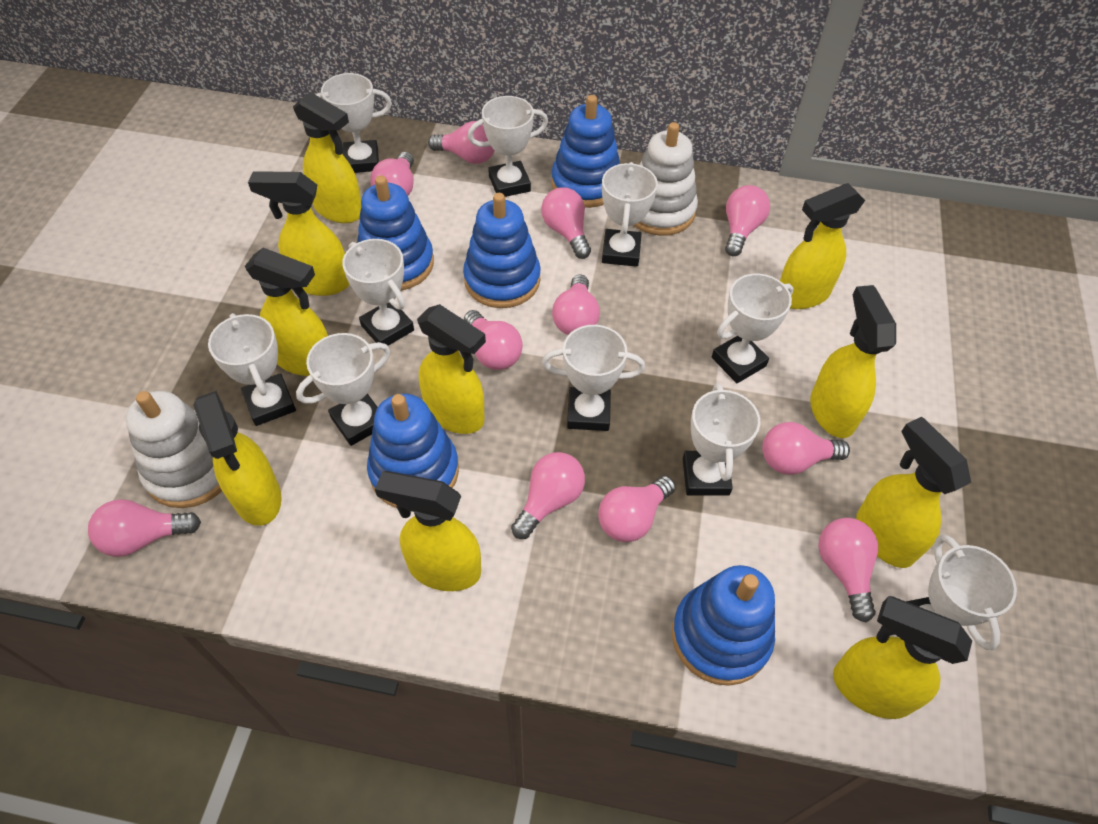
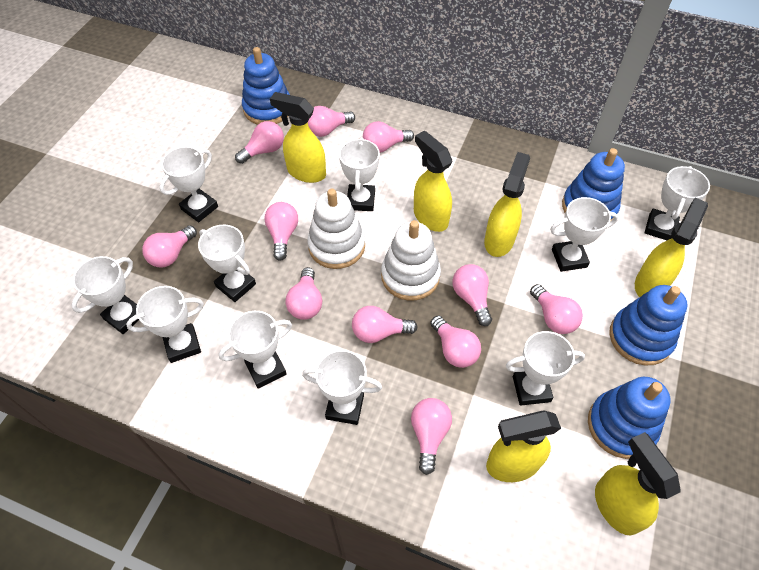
blue stacking toy: [357,175,434,291] [367,394,459,508] [463,193,540,308] [551,95,620,208] [672,565,775,686] = 5 -> [242,47,290,125] [562,148,625,222] [588,377,671,459] [609,285,687,365] = 4
yellow spray bottle: [193,391,281,526] [245,248,328,376] [248,171,349,296] [293,92,362,223] [375,471,481,591] [417,304,486,434] [780,183,865,309] [810,285,896,438] [833,596,972,719] [856,417,971,568] = 10 -> [270,92,326,183] [414,131,452,232] [484,152,530,257] [486,410,561,482] [595,432,680,535] [635,198,708,297] = 6

